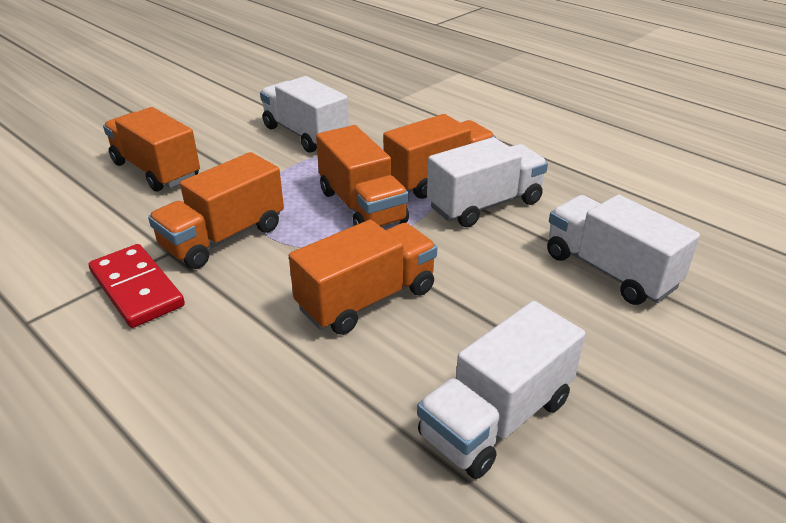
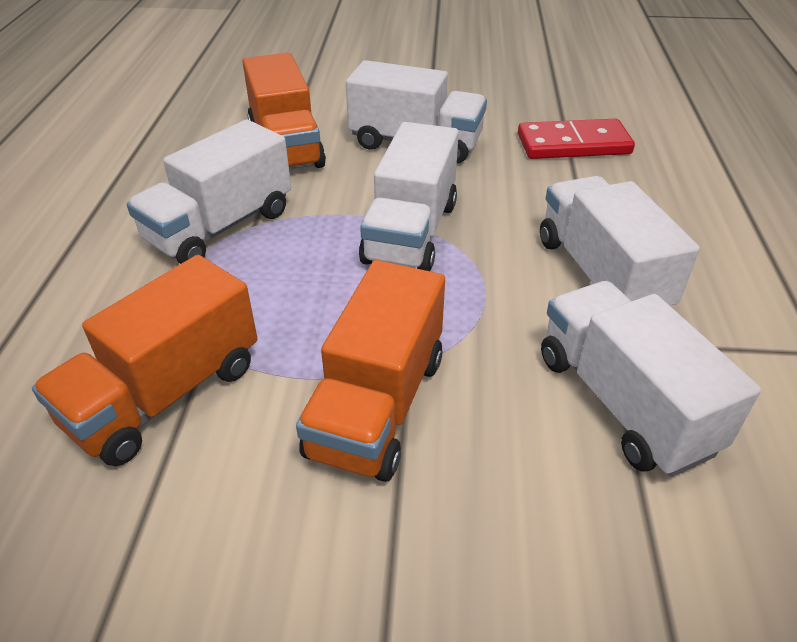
orange truck: [103,107,200,192] [148,152,284,269] [289,220,437,335] [316,125,409,228] [383,114,496,199] = 5 -> [32,255,257,466] [242,53,326,169] [296,260,445,482] = 3
white truck: [260,76,349,153] [417,301,585,479] [427,137,548,227] [547,195,700,305] = 4 -> [127,119,291,264] [346,60,487,164] [359,122,459,271] [540,176,700,306] [541,281,761,477] = 5

